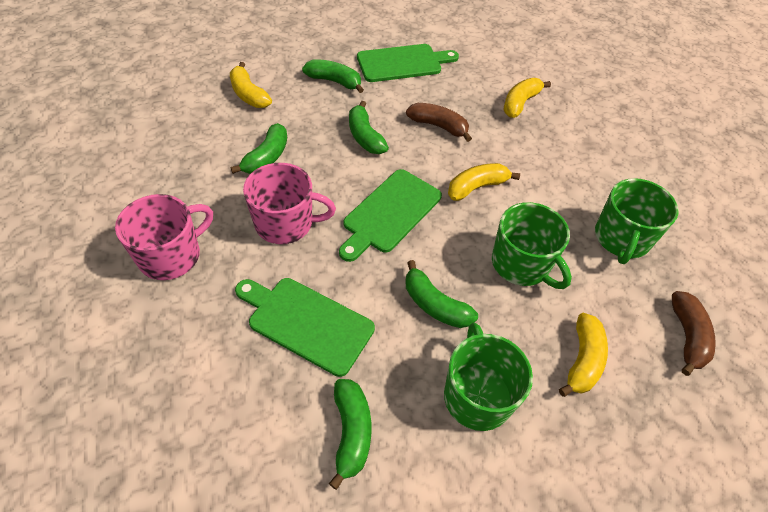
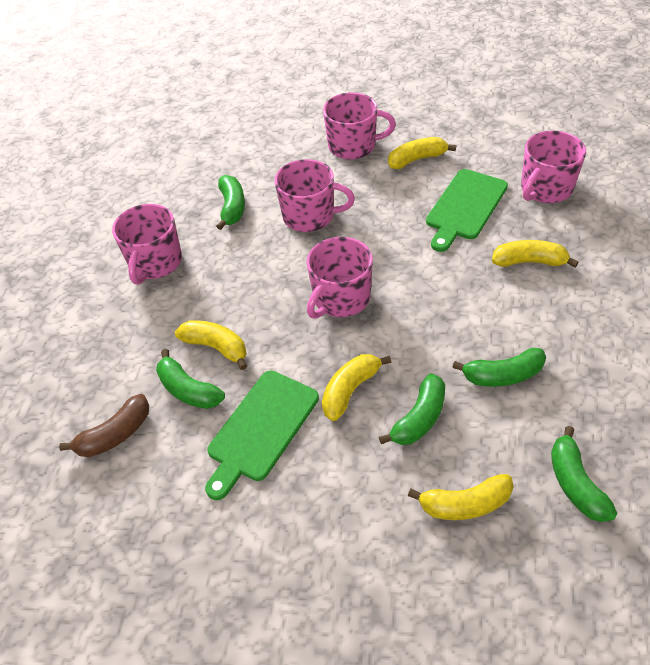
brown banana: [406,103,472,142] [672,291,716,376] = 2 -> [59,394,149,457] = 1
green cutting board: [235,278,375,377] [339,169,442,262] [357,44,459,82] = 3 -> [205,370,319,500] [426,169,508,252] = 2
green mug: [444,323,533,431] [492,202,572,289] [595,178,679,264] = 3 -> none = 0
pink mug: [115,194,213,280] [243,163,336,244] = 2 -> [112,204,182,285] [274,159,355,232] [306,237,373,319] [323,93,396,160] [521,131,586,203] = 5
yellow banana: [230,62,272,108] [448,163,520,201] [503,78,551,118] [559,313,608,397] = 4 -> [175,320,247,370] [322,354,391,421] [388,137,456,169] [408,474,514,520] [492,240,579,268] = 5

